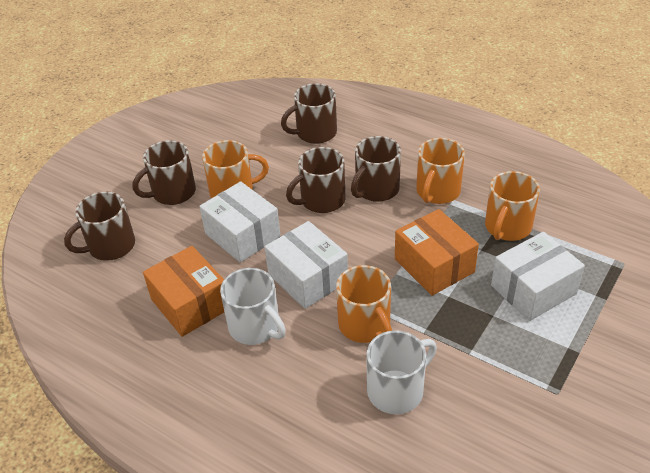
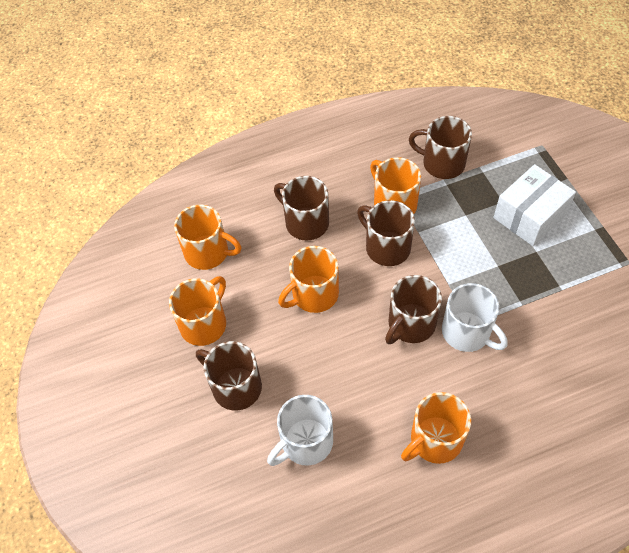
orange box: [143,246,224,337] [395,209,479,296] = 2 -> none = 0
orange mug: [202,140,269,198] [336,265,392,343] [416,138,465,204] [485,171,540,241] = 4 -> [169,276,226,346] [174,205,241,270] [278,246,339,313] [370,157,421,214] [401,392,471,464] = 5
white box: [199,181,281,263] [265,221,348,309] [491,232,585,321] = 3 -> [493,164,576,246] = 1

